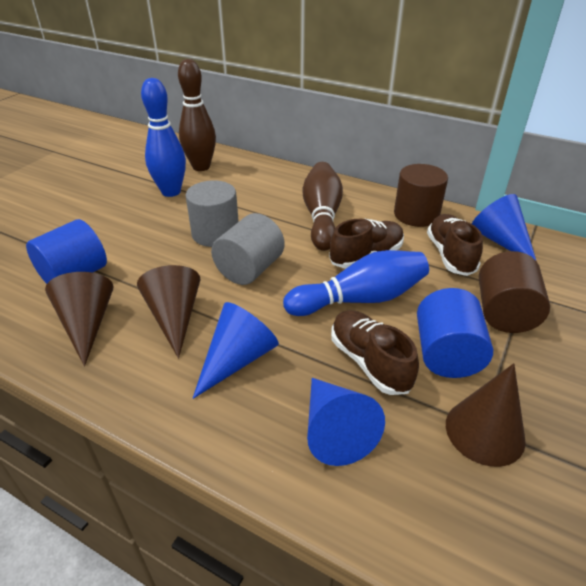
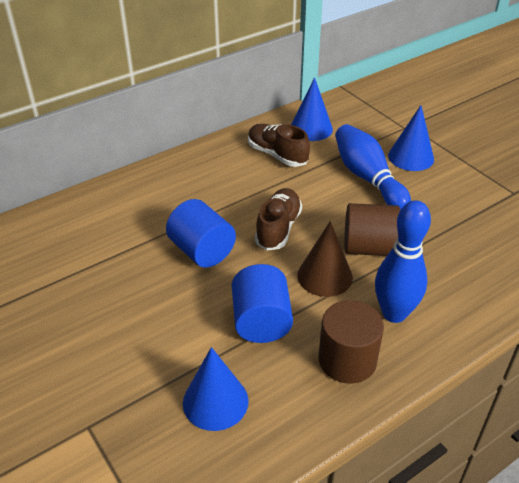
brown bowling pin: [178,59,216,171] [302,162,343,251] = 2 -> none = 0
brown cone: [45,272,113,367] [137,265,200,359] [446,363,526,467] = 3 -> [297,221,353,297] = 1
brown shoe: [329,219,404,269] [331,310,419,395] [427,214,483,276] = 3 -> [248,124,310,167] [255,188,302,251] = 2
grey cylinder: [186,180,239,247] [211,213,285,285] = 2 -> none = 0

